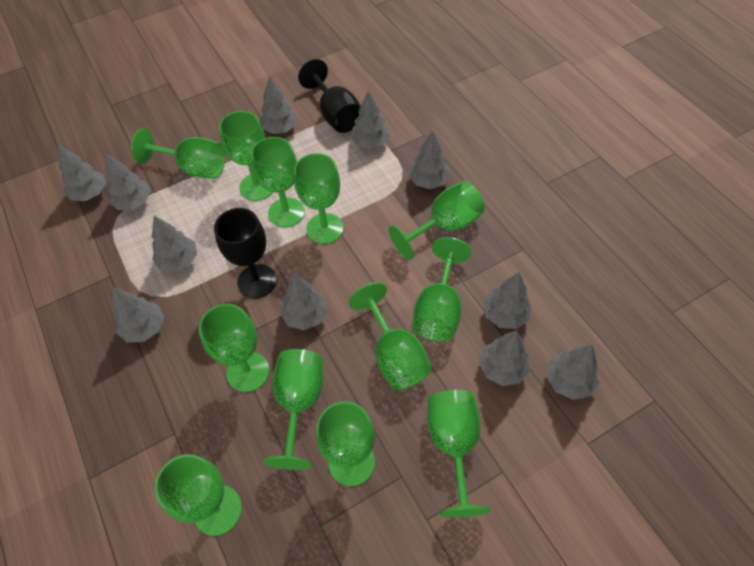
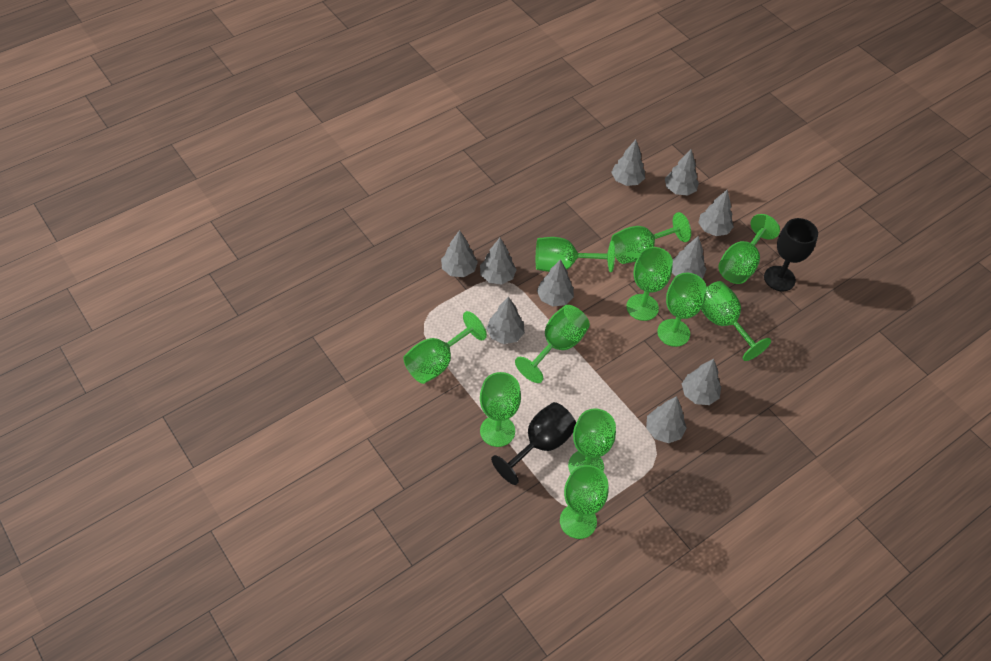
green goblet: [131,128,225,179] [155,454,242,536] [199,304,269,392] [219,111,273,201] [251,137,305,227] [263,349,323,470] [294,153,343,244] [316,401,375,486] [349,282,432,390] [389,181,485,260] [412,237,471,341] [427,390,490,518] = 12 -> [403,311,487,384] [480,372,521,447] [515,305,590,383] [536,237,615,272] [560,465,609,539] [568,409,616,473] [611,212,691,264] [626,247,673,321] [657,273,707,347] [701,281,771,361] [718,214,780,284] = 11
grey tree: [58,145,106,201] [106,154,151,210] [113,287,164,342] [152,216,197,272] [259,77,298,134] [280,274,328,330] [350,91,390,149] [409,131,450,189] [479,331,530,386] [483,272,532,329] [546,344,599,400] = 11 -> [441,230,478,277] [480,238,517,285] [486,297,525,344] [537,259,574,306] [611,140,645,186] [646,396,687,443] [665,150,699,196] [672,236,706,279] [682,359,721,405] [698,190,734,236] = 10

